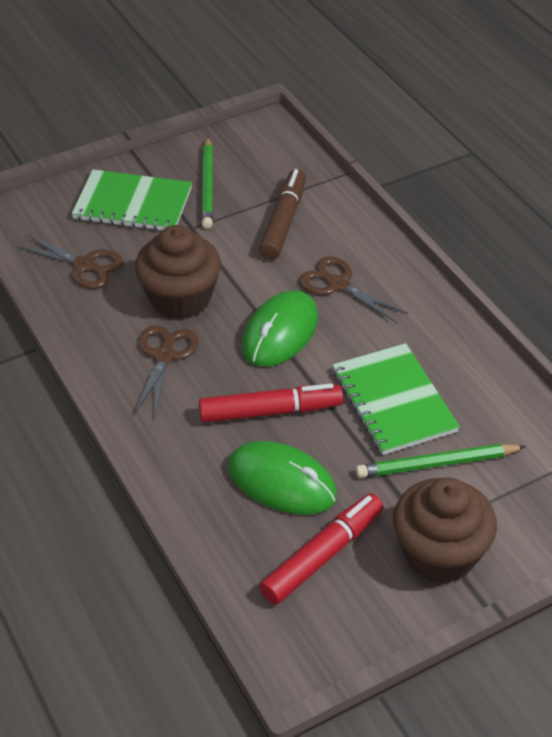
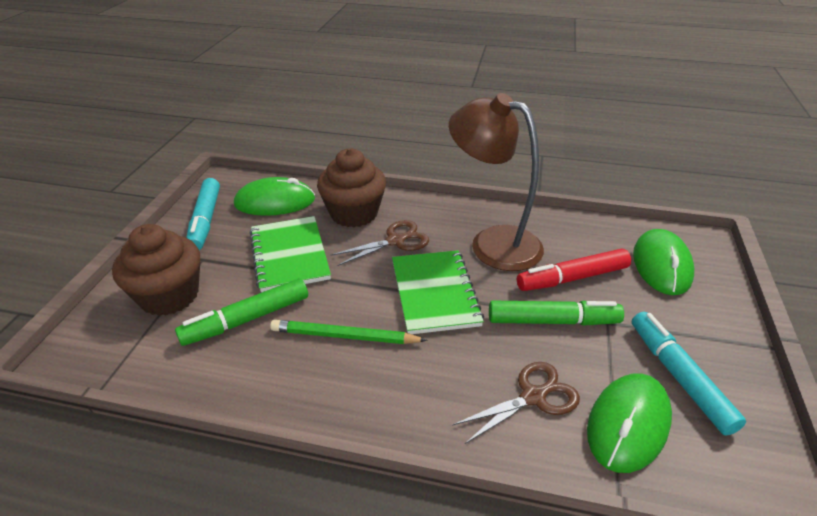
brown lamp: none = 0 -> [449,93,544,271] = 1
brown marker: [259,169,306,260] = 1 -> none = 0
brown scissors: [15,234,123,289] [134,325,199,416] [299,256,408,323] = 3 -> [331,220,429,266] [452,362,580,444] = 2
green marker: none = 0 -> [175,278,308,346] [489,301,624,326] = 2
green mouse: [228,441,337,515] [242,290,318,367] = 2 -> [234,177,315,216] [587,373,672,473] [633,229,694,295] = 3
green pencil: [202,137,213,229] [356,444,526,478] = 2 -> [270,320,427,344] = 1
red marker: [199,383,343,423] [260,493,383,605] = 2 -> [517,249,631,291] = 1
turquoise marker: none = 0 -> [186,178,220,250] [632,312,746,436] = 2

